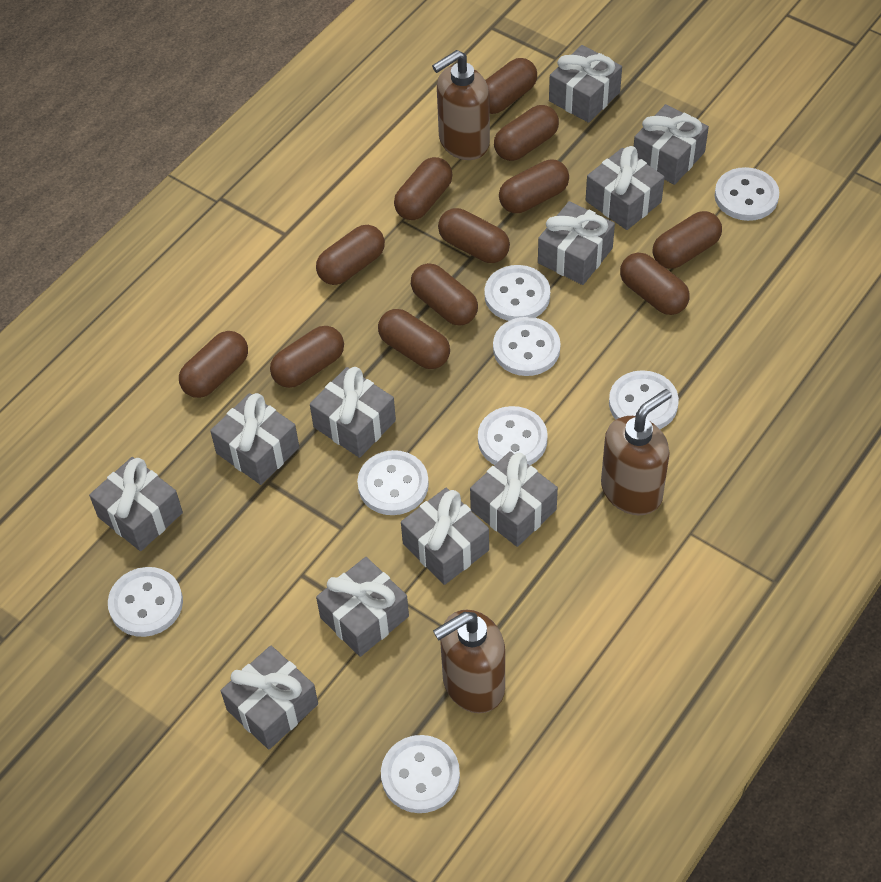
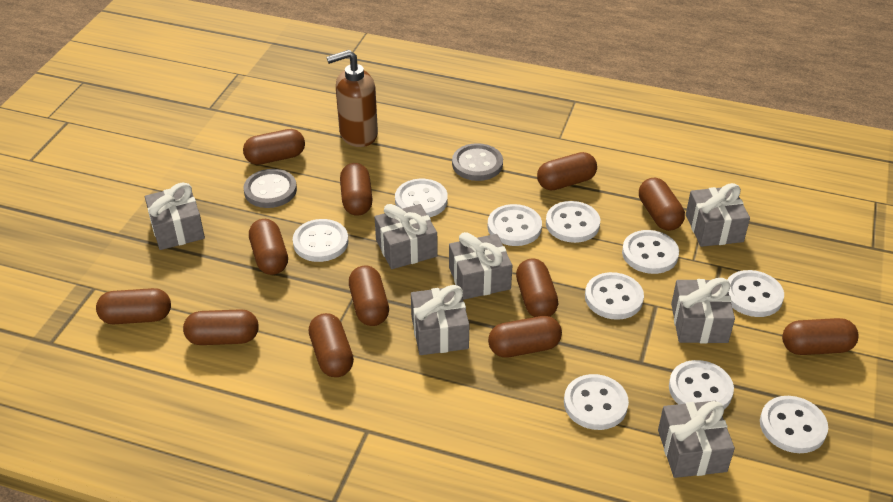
brown soap dispenser: [432,50,490,160] [433,610,505,713] [601,389,672,515] = 3 -> [326,50,378,147] = 1
grey button: none = 0 -> [244,169,297,208] [452,143,503,181] = 2
grey gift: [89,457,183,551] [210,393,299,485] [221,645,318,749] [310,367,396,458] [316,557,409,657] [401,488,489,585] [470,451,558,547] [538,201,615,285] [549,45,622,123] [586,146,665,230] [634,104,709,185] = 11 -> [145,183,205,250] [375,204,438,269] [411,285,469,355] [449,232,513,300] [658,401,735,478] [671,278,735,343] [686,183,750,247] = 7
white button: [108,567,183,637] [357,450,429,515] [381,735,460,813] [478,406,548,466] [485,265,550,321] [493,317,561,376] [609,370,679,429] [715,167,779,221] = 8 -> [293,219,348,262] [395,179,448,217] [487,204,542,246] [546,201,600,243] [564,374,629,430] [585,272,644,320] [622,230,679,274] [669,360,734,409] [727,270,784,317] [760,396,828,453] = 10

